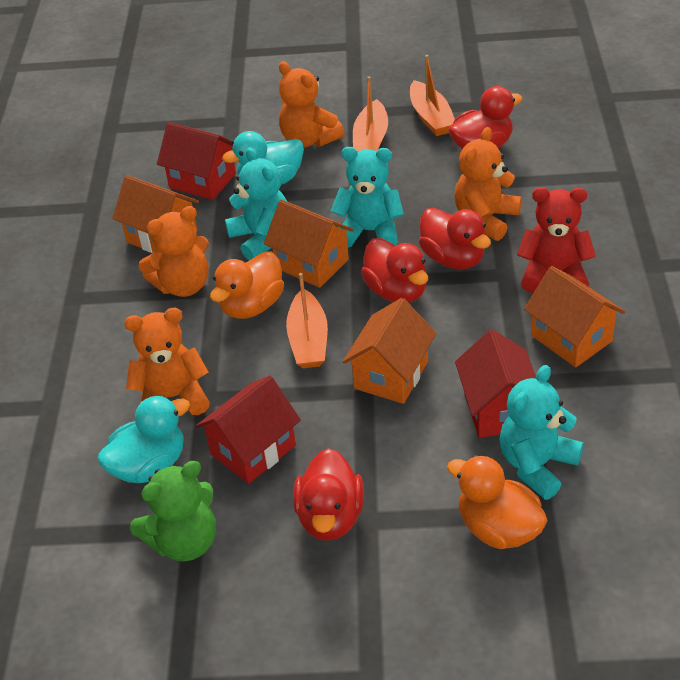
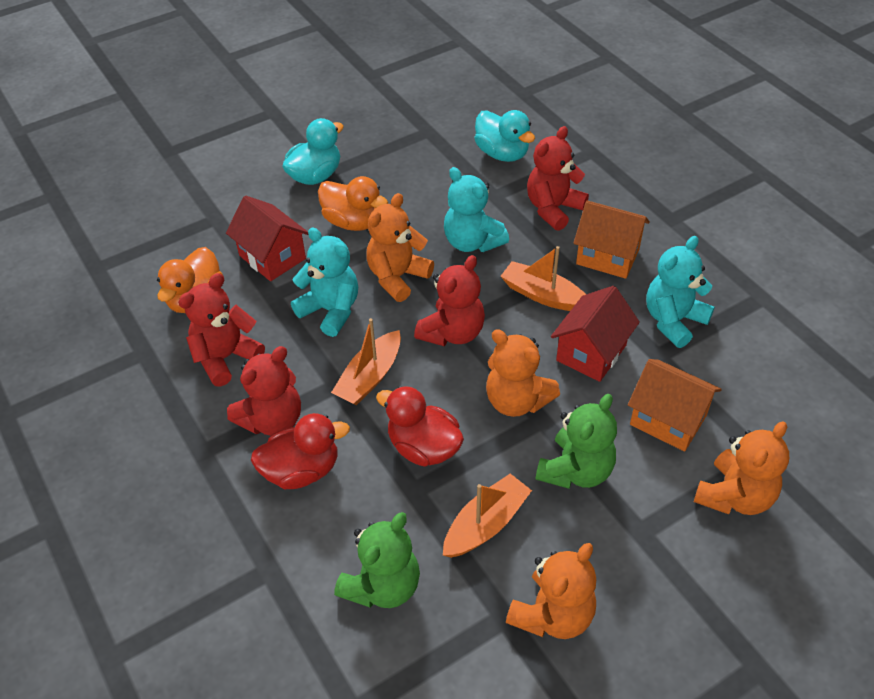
green teddy bear: [130,461,216,561] = 1 -> [334,512,420,608] [535,394,617,489] = 2
orange house: [112,175,199,253] [264,200,354,288] [343,298,437,404] [524,266,625,367] = 4 -> [574,201,650,279] [628,359,722,452] = 2
red duck: [293,448,364,541] [361,238,428,303] [419,208,491,269] [448,86,523,149] = 4 -> [251,413,350,489] [376,386,464,467] = 2
red house: [157,122,236,200] [196,375,301,484] [455,329,536,438] = 3 -> [226,195,309,281] [551,286,640,382] = 2
red teddy bear: [517,187,596,293] = 1 -> [178,273,265,387] [227,346,301,436] [414,255,485,346] [527,126,589,231] = 4

